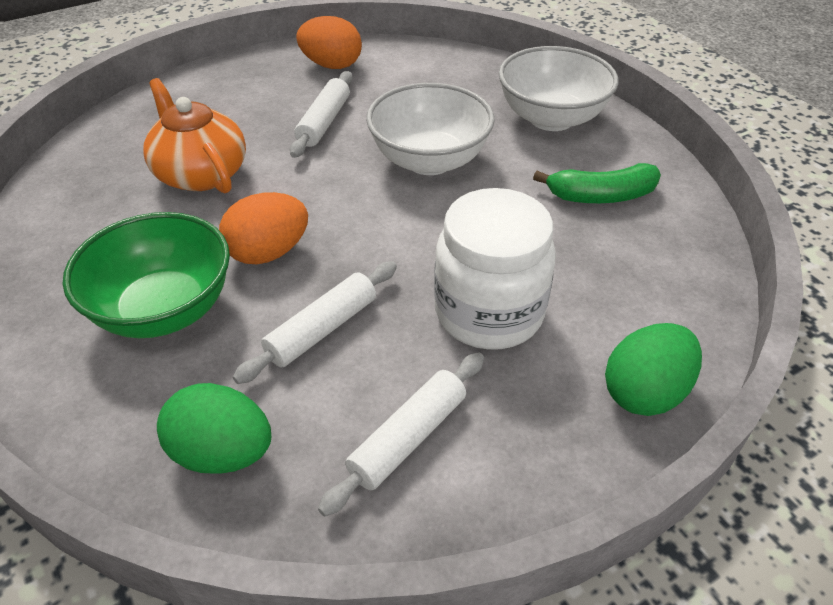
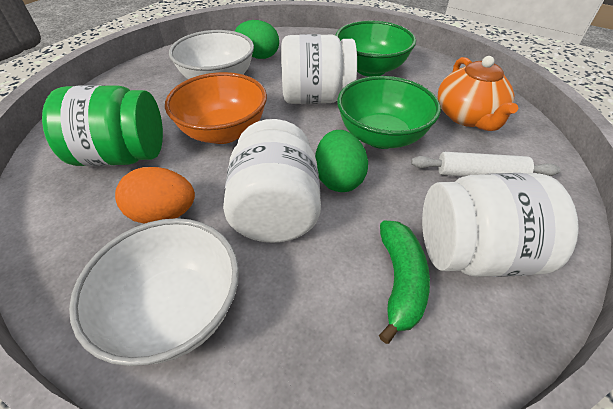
green bowl: [63,212,230,338] = 1 -> [336,20,416,77] [337,76,441,149] = 2
green jar: none = 0 -> [42,85,163,166] = 1
orange bowl: none = 0 -> [165,72,267,144] = 1
orange egg: [219,192,308,264] [296,16,362,69] = 2 -> [115,167,195,224] = 1
white jar: [434,188,556,350] = 1 -> [223,119,321,243] [281,34,357,104] [422,173,579,277] = 3
white rolling pin: [233,261,397,384] [290,71,352,158] [318,352,484,516] = 3 -> [411,152,561,176] = 1

